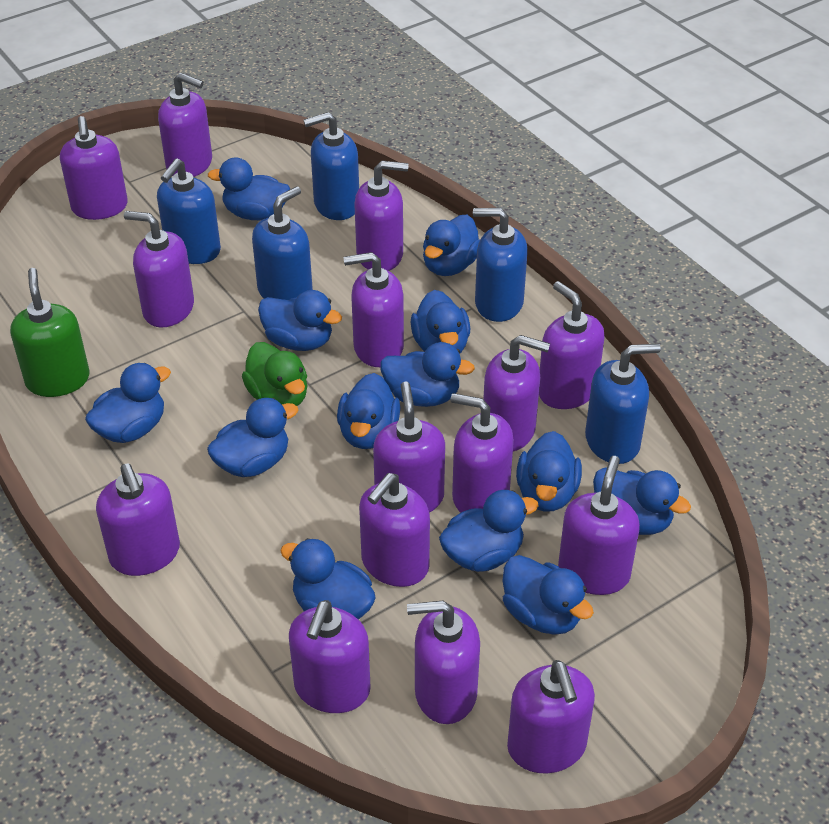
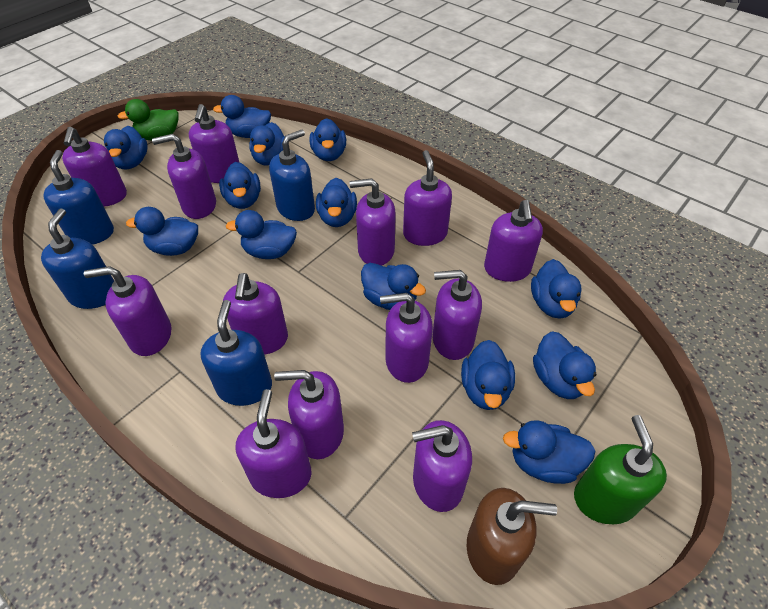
blue soap dispenser: [157,159,221,264] [252,186,313,300] [304,112,359,220] [473,208,528,322] [585,343,660,464] = 5 -> [41,208,114,309] [43,150,114,245] [201,300,272,406] [269,130,315,221] = 4
brown soap dispenser: none = 0 -> [467,488,557,585] = 1
purple soap dispenser: [60,116,128,220] [96,463,180,576] [124,211,194,327] [158,73,212,177] [289,600,371,713] [343,252,404,367] [354,161,409,271] [359,473,430,587] [373,381,445,513] [407,600,480,724] [450,393,514,513] [483,335,550,451] [507,660,595,773] [539,281,604,409] [558,456,640,595] = 15 -> [62,127,127,207] [84,266,171,356] [152,134,216,219] [189,104,240,183] [223,273,288,355] [236,389,311,498] [274,370,344,459] [350,178,396,266] [380,293,433,383] [403,150,452,246] [412,420,472,512] [432,270,482,360] [484,200,543,282] = 13

